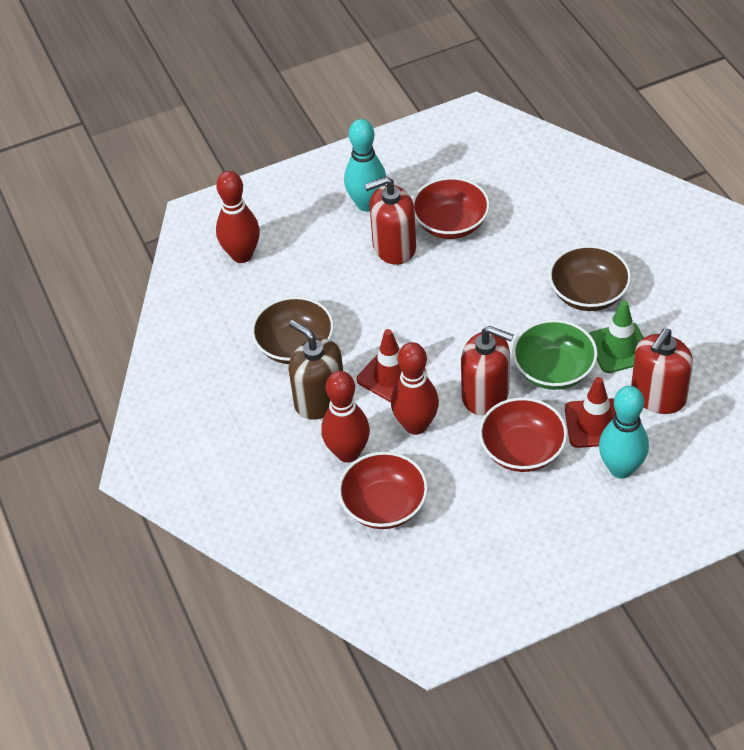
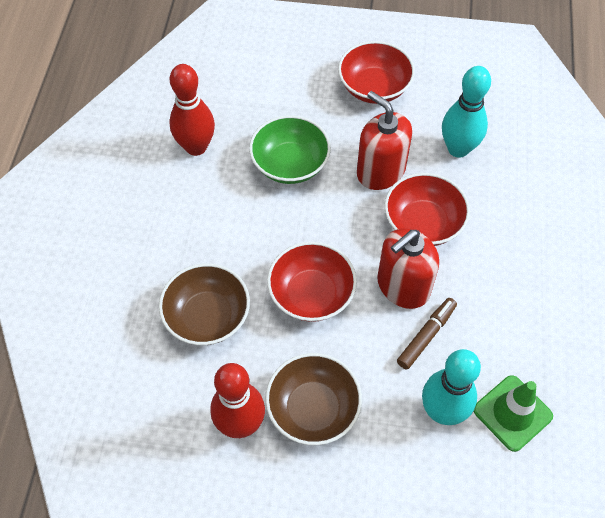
brown marker: none = 0 -> [397,298,457,369] = 1
brown soap dispenser: [288,320,343,420] = 1 -> none = 0
red bowling pin: [216,171,260,263] [321,371,370,463] [391,342,439,435] = 3 -> [169,64,215,156] [210,363,265,438] = 2
red soap dispenser: [364,176,416,265] [461,326,513,415] [631,329,693,414] = 3 -> [357,91,412,190] [377,228,439,309] = 2
red traffic cone: [357,329,426,403] [565,377,616,448] = 2 -> none = 0

